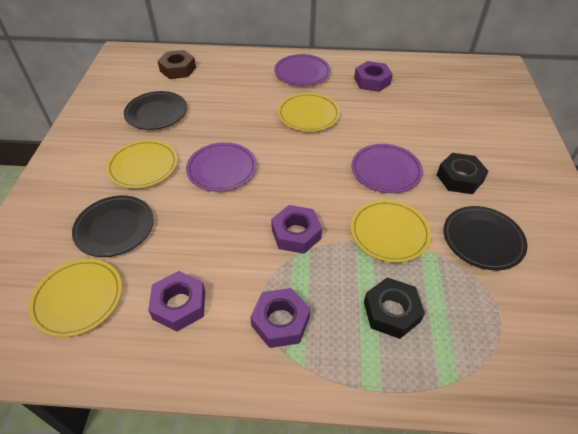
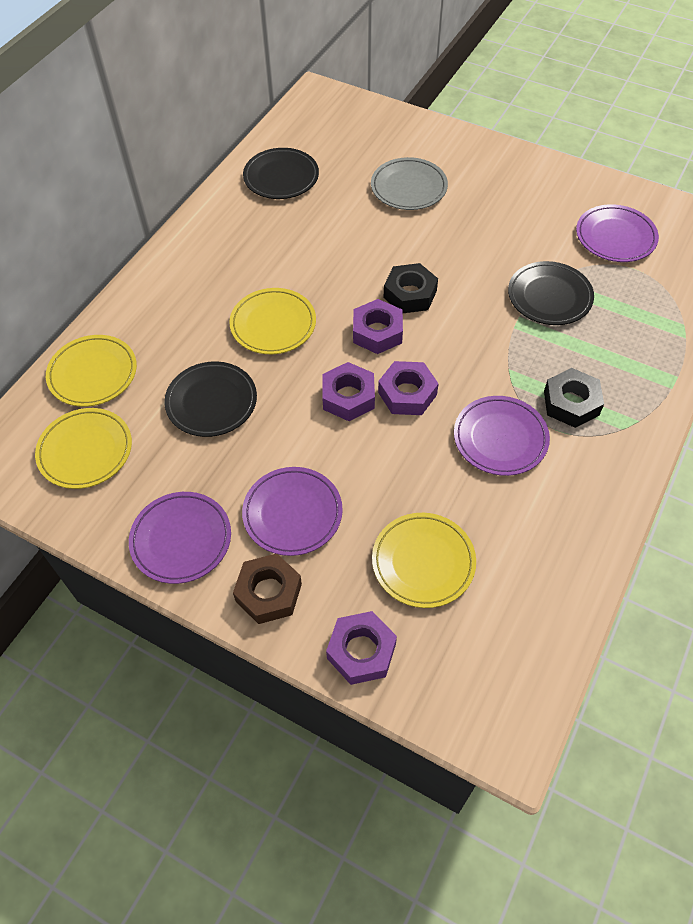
grey plate: none = 0 -> [371,157,448,210] = 1
purple plate: [186,142,257,192] [274,54,331,86] [352,144,423,193] = 3 -> [129,492,231,584] [242,467,343,556] [454,396,550,476] [576,204,659,262] = 4

